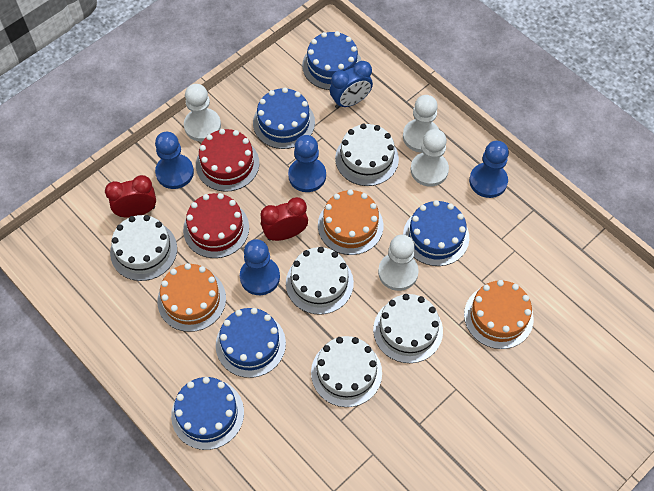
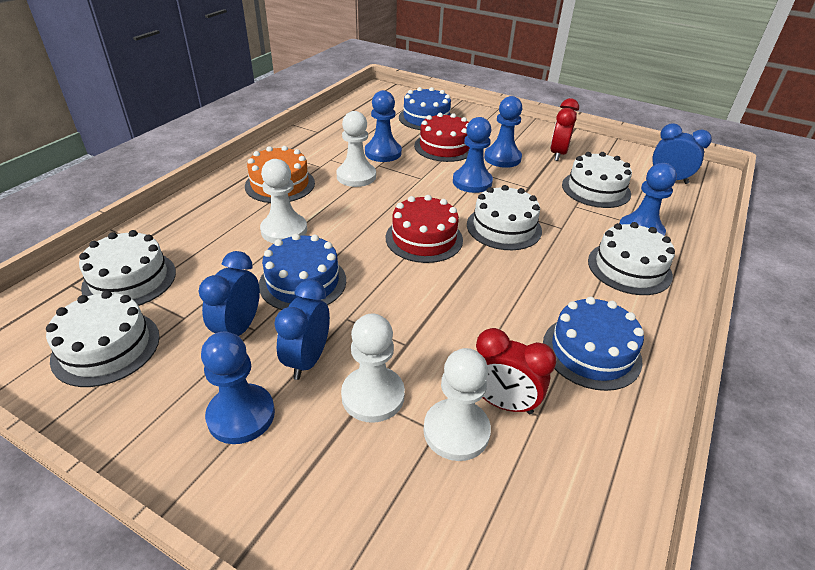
blue cake: [171,377,244,450] [216,308,286,378] [253,87,315,149] [302,31,362,90] [403,200,469,266] = 5 -> [259,233,346,310] [399,87,451,130] [543,297,644,391] = 3
blue clock: [330,61,373,109] = 1 -> [199,251,260,336] [274,280,330,380] [652,123,712,184] = 3
blue pawn: [155,132,194,189] [240,239,280,295] [288,135,326,192] [469,141,509,198] = 4 -> [201,332,275,444] [365,90,402,162] [453,117,493,193] [484,96,522,168] [619,163,677,236] = 5
orange cake: [157,263,226,332] [318,189,383,255] [464,280,534,349] = 3 -> [245,146,315,203] = 1

